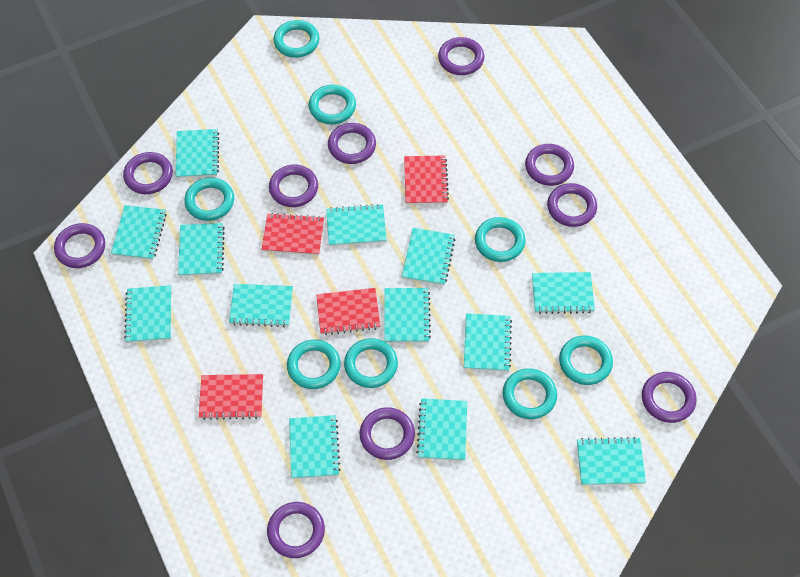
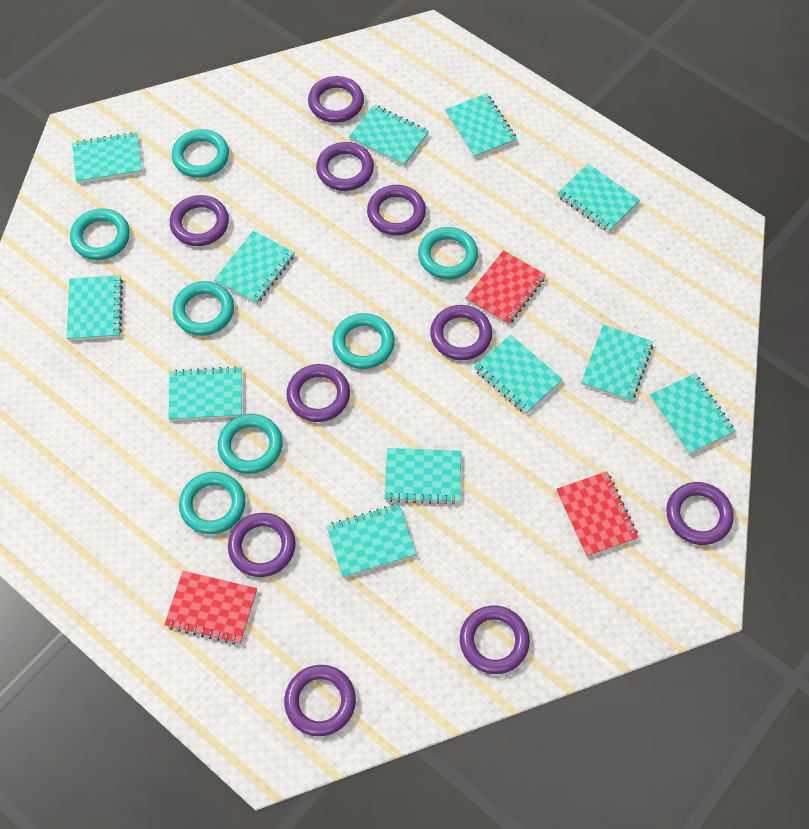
red notebook: [199,374,263,420] [261,213,324,256] [316,288,381,335] [404,155,449,205] = 4 -> [164,571,257,645] [466,250,546,325] [556,471,639,557] = 3
turquoise notebook: [111,205,167,260] [124,285,171,343] [176,129,219,178] [178,223,225,276] [229,284,293,327] [289,415,341,479] [326,204,387,246] [384,288,431,343] [402,228,455,286] [416,398,467,461] [464,313,512,372] [532,272,595,314] [577,437,646,485] = 13 -> [67,275,123,341] [72,132,142,183] [168,366,242,421] [214,231,295,304] [326,504,416,578] [349,105,429,166] [384,448,461,505] [445,93,517,158] [474,335,563,414] [557,164,640,232] [581,325,653,402] [650,373,735,455] = 12
turquoise ring: [184,178,234,221] [274,20,319,58] [287,340,341,389] [309,85,356,124] [344,338,398,388] [475,217,526,262] [503,368,557,419] [559,336,613,385] = 8 -> [70,208,130,260] [172,129,229,178] [173,281,234,336] [179,472,246,534] [218,414,283,474] [332,313,395,369] [418,227,478,279] = 7

